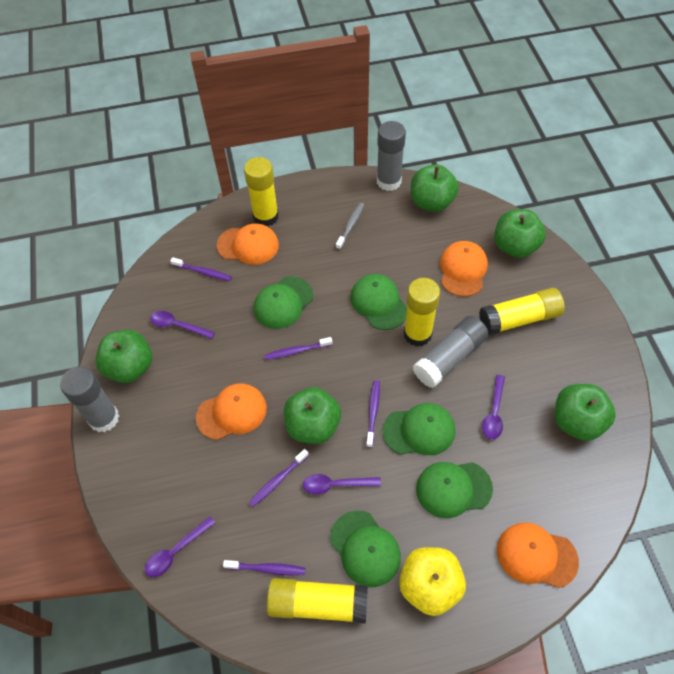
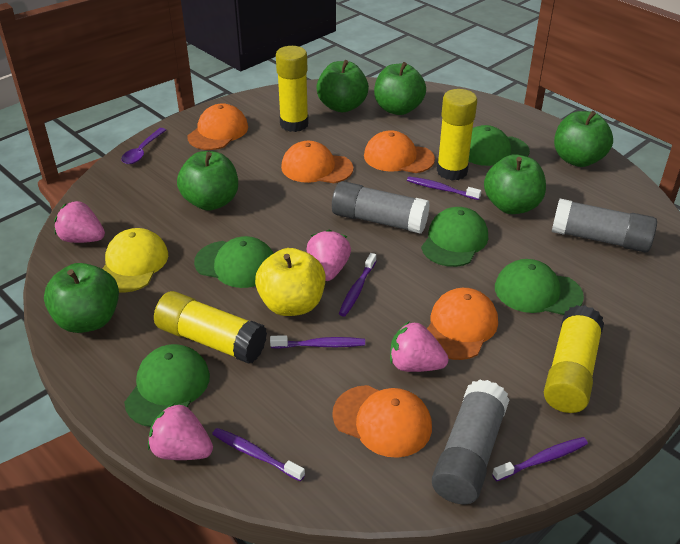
green apple: [95,330,152,383] [284,387,341,444] [411,164,459,212] [494,209,546,258] [555,384,616,441] = 5 -> [44,263,119,333] [177,151,238,211] [316,60,369,112] [374,62,426,115] [484,154,546,214] [554,111,613,167] = 6
grey toothbrush: [336,203,364,250] = 1 -> none = 0
orange cap: [196,383,267,440] [217,223,279,265] [440,241,488,297] [497,522,579,588] = 4 -> [188,103,248,150] [281,141,354,183] [332,385,432,458] [364,130,435,173] [427,288,498,360] = 5
pink strawberry: none = 0 -> [54,201,105,243] [148,403,213,460] [307,230,351,281] [390,322,449,372] = 4
purple spoon: [145,516,215,577] [150,311,215,339] [303,474,381,494] [482,375,505,439] = 4 -> [121,128,166,164] = 1
yellow cap: none = 0 -> [102,228,168,293] = 1

